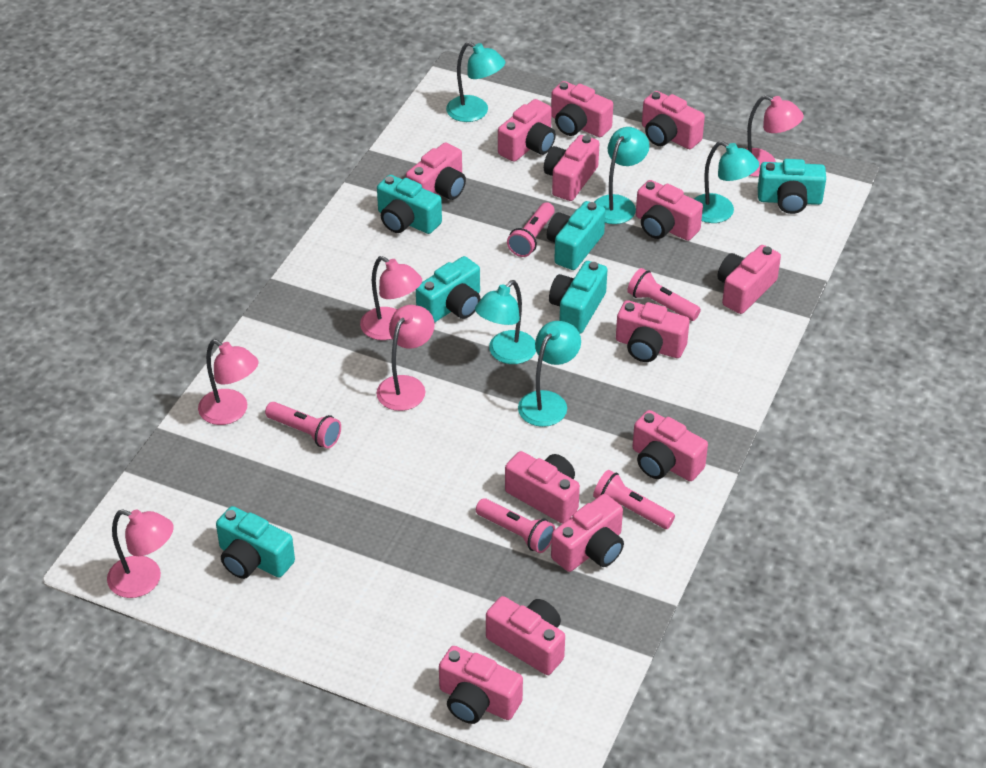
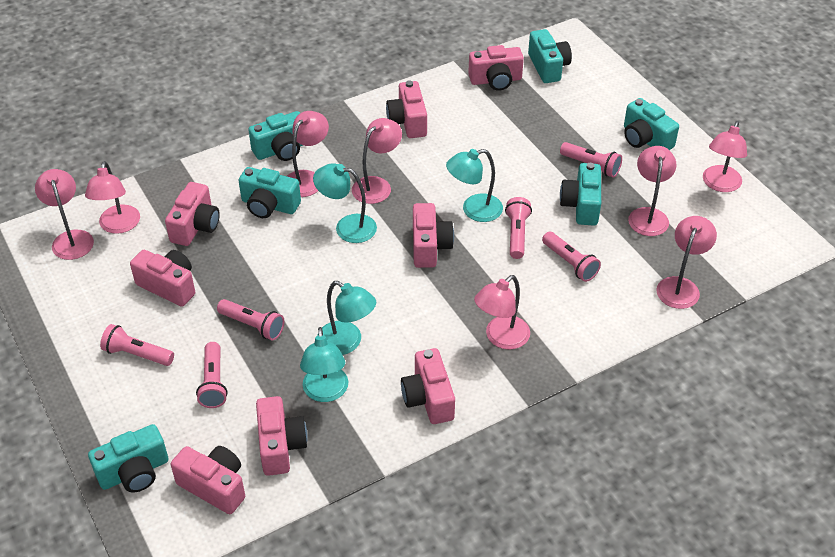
pink camera: [406,142,466,200] [439,646,523,724] [486,596,565,675] [498,99,556,162] [505,451,580,524] [544,135,599,201] [551,81,613,137] [551,494,624,572] [616,300,690,362] [632,410,708,481] [636,180,703,241] [642,91,705,149] [717,245,781,314] = 13 -> [130,250,195,307] [165,182,220,246] [171,446,245,514] [256,396,308,476] [386,80,427,138] [401,348,455,424] [413,203,454,268] [468,45,524,91] = 8
pink flashlight: [265,402,341,449] [476,498,555,553] [507,202,555,257] [593,470,675,529] [627,268,701,321] = 5 -> [100,324,174,366] [196,342,228,408] [217,299,284,340] [505,197,532,259] [542,232,601,282] [560,142,622,177] = 6
pink lamp: [107,509,174,598] [198,339,259,425] [360,256,422,340] [376,305,435,411] [747,95,804,177] = 5 -> [35,169,94,260] [85,161,140,234] [287,111,329,197] [352,118,402,204] [474,275,530,350] [628,146,676,236] [656,216,717,309] [703,121,747,192] = 8
turquoise lamp: [446,42,505,122] [475,280,536,364] [518,321,581,427] [594,127,649,224] [694,141,759,223] = 5 -> [300,327,348,402] [313,163,377,243] [317,281,376,355] [446,149,503,222] = 4

